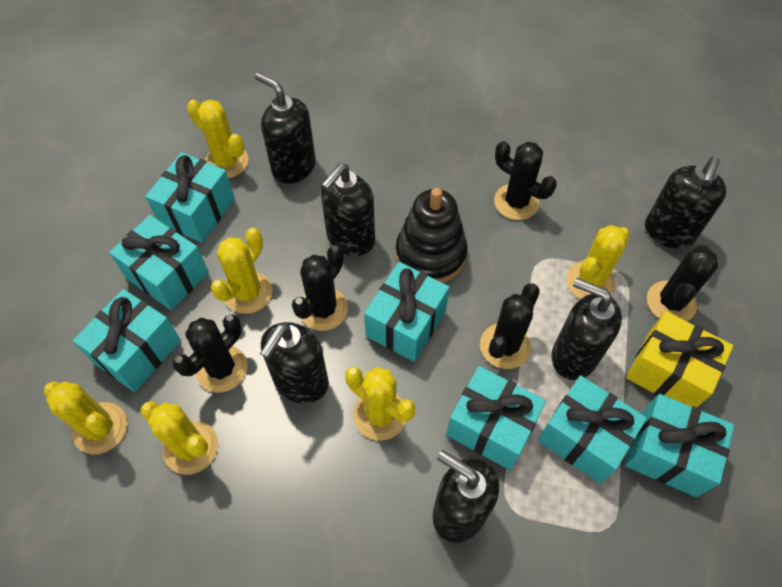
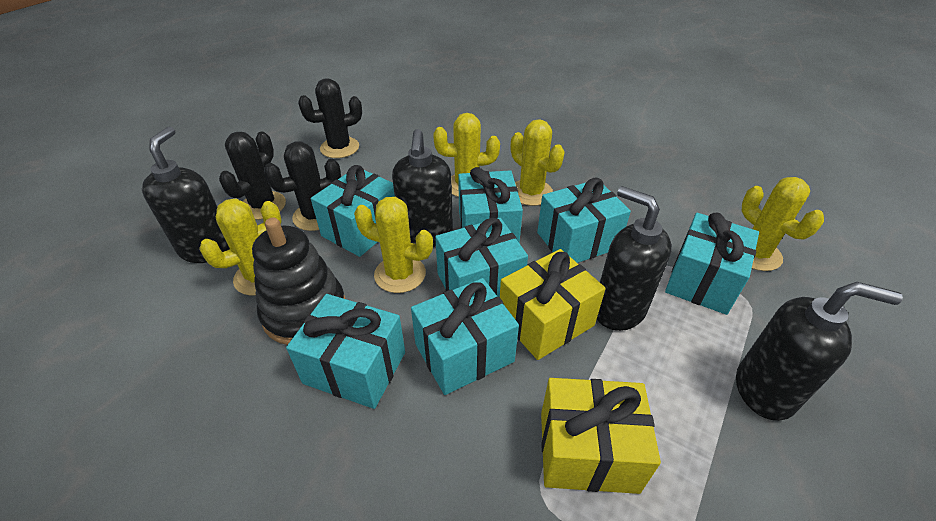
black cactus: [172,314,248,392] [292,245,348,331] [480,283,540,369] [494,141,557,220] [647,245,718,321] = 5 -> [219,132,286,220] [264,141,341,231] [298,78,362,158] = 3
black soap dispenser: [255,73,316,184] [260,322,329,403] [321,163,375,256] [433,450,499,543] [552,278,622,380] [645,157,727,248] = 6 -> [142,126,230,263] [392,129,453,247] [597,186,672,331] [736,282,903,421] = 4
yellow cactus: [44,381,127,454] [140,401,218,475] [187,100,248,178] [211,228,272,314] [345,366,415,440] [566,225,630,299] = 6 -> [199,199,281,295] [354,197,433,293] [433,113,500,197] [511,119,565,206] [742,177,824,271] = 5
yellow gift: [626,311,733,408] = 1 -> [500,249,606,360] [541,378,661,494] = 2

